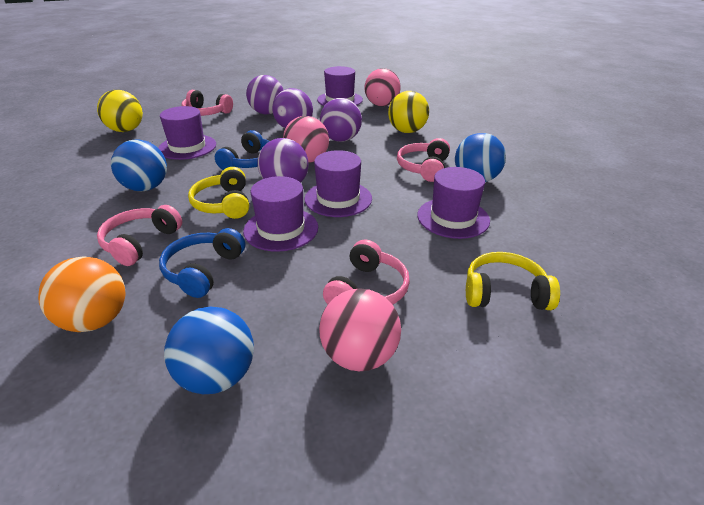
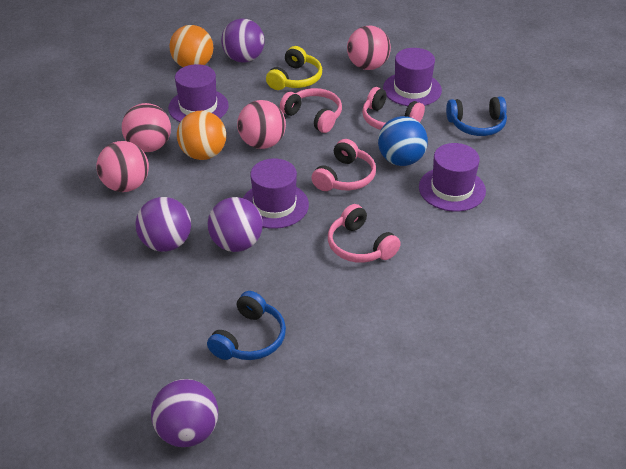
blue ball: [111,139,167,191] [164,307,254,394] [455,133,506,182] = 3 -> [378,116,428,166] = 1
orange ball: [38,256,125,332] = 1 -> [169,25,213,67] [177,111,226,160] = 2
pink ball: [283,116,329,163] [319,288,401,371] [365,68,401,106] = 3 -> [96,141,149,192] [122,103,171,152] [237,100,286,149] [347,25,391,70] = 4
purple hat: [158,106,216,160] [243,176,318,252] [304,150,372,217] [317,66,363,106] [417,167,490,239] = 5 -> [168,64,229,122] [243,158,309,229] [383,48,442,106] [419,143,486,212] = 4
yellow ball: [97,90,143,132] [388,91,429,133] = 2 -> none = 0
yellow headphones: [188,167,249,219] [466,252,560,310] = 2 -> [266,46,322,90] = 1

